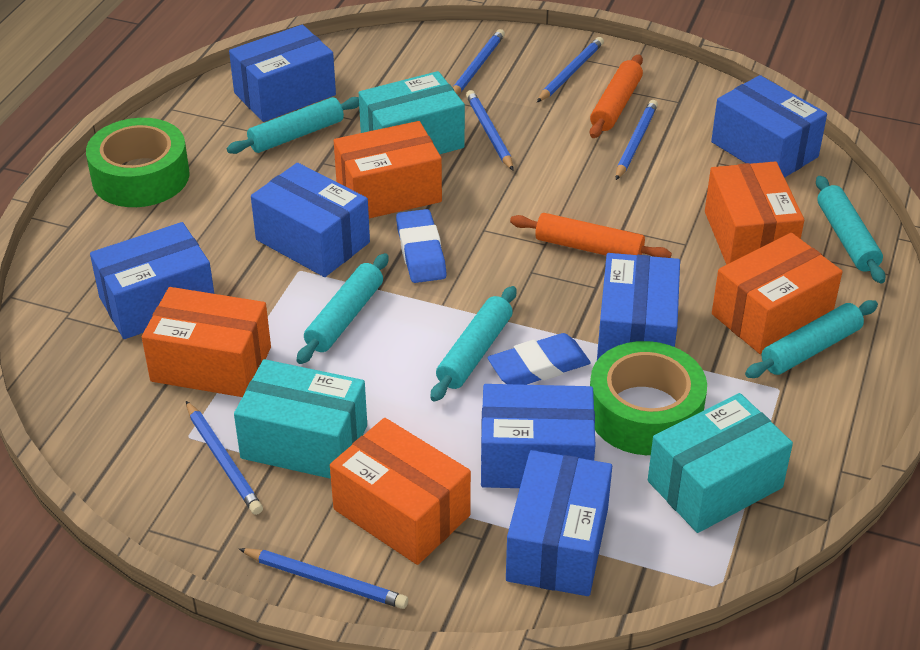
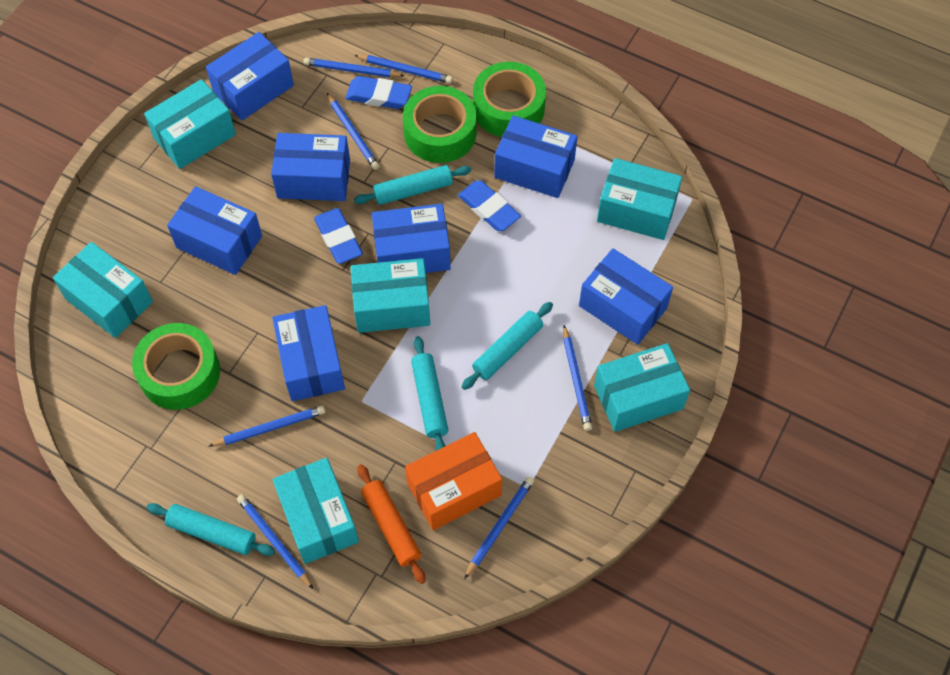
blue eraser: [396,209,447,283] [488,333,591,385] = 2 -> [314,208,363,264] [346,76,412,109] [458,180,521,231] = 3
blue pencil: [186,401,263,515] [239,548,408,609] [453,29,505,94] [466,90,514,171] [537,37,604,102] [616,100,658,180] = 6 -> [209,406,325,446] [237,494,313,589] [303,58,405,78] [327,93,379,170] [354,55,453,84] [464,476,534,579] [563,325,592,431] = 7
green tape: [86,118,190,207] [590,341,707,455] = 2 -> [132,323,220,410] [403,86,477,163] [473,62,546,137] = 3
orange box: [142,287,271,397] [330,418,471,565] [334,121,442,218] [705,162,804,265] [712,233,842,354] = 5 -> [405,432,502,530] = 1
orange rolling pin: [510,213,672,258] [590,54,643,138] = 2 -> [357,464,426,584] = 1
turquoise box: [234,359,367,479] [359,71,465,154] [648,393,793,533] = 3 -> [53,242,153,338] [144,79,236,169] [273,458,359,564] [351,258,430,333] [594,343,690,432] [597,158,682,240] = 6
turquoise rolling pin: [227,97,359,154] [297,253,389,364] [430,286,516,402] [745,300,878,378] [816,176,886,284] = 5 -> [146,503,275,556] [354,165,471,205] [411,336,448,451] [462,302,553,390] = 4

